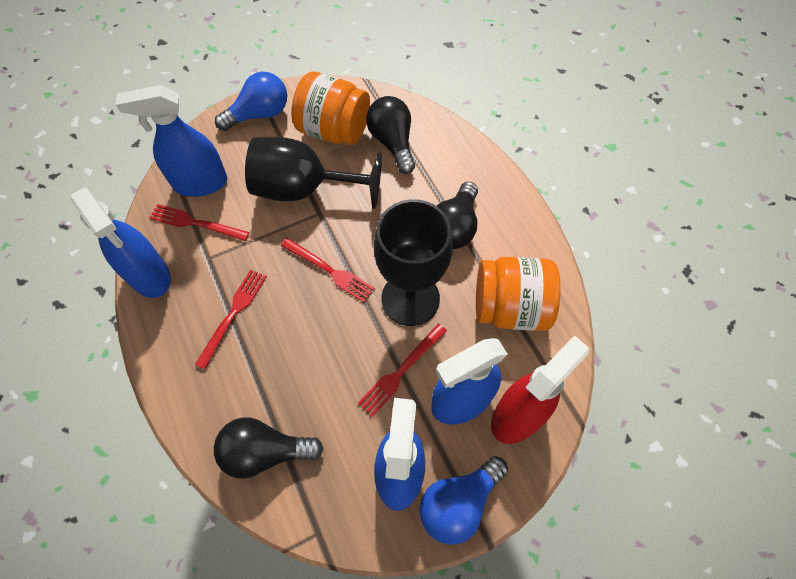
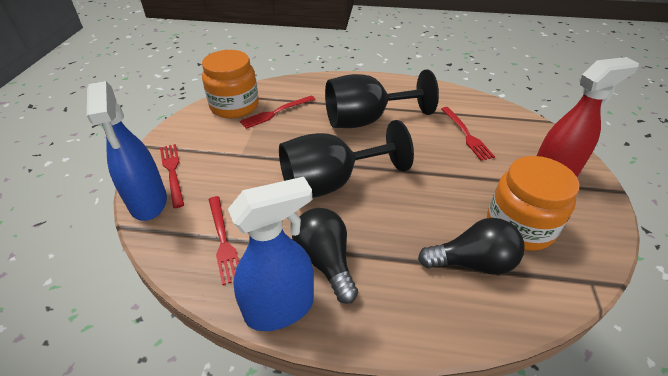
black light bulb: [214,417,323,479] [366,96,415,174] [437,181,478,249] = 3 -> [292,208,358,304] [418,218,525,275] = 2
blue light bulb: [215,72,287,131] [420,456,508,545] = 2 -> none = 0
blue spray bottle: [70,186,171,298] [116,85,227,197] [374,398,425,511] [431,338,508,425] = 4 -> [87,81,167,221] [228,177,314,331] = 2

